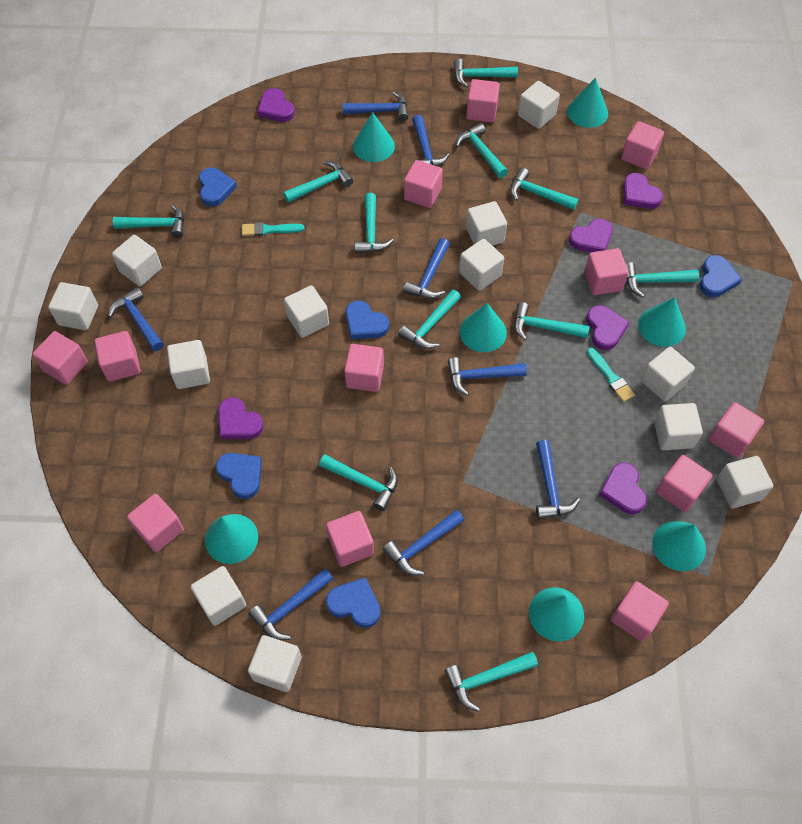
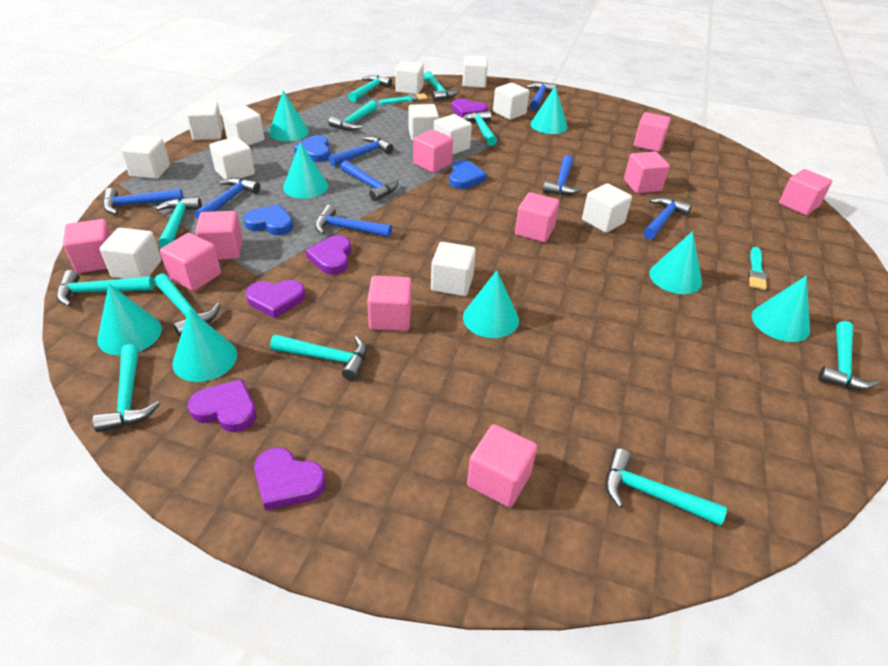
blue heart: [199,168,237,207] [216,453,262,499] [326,578,380,628] [346,301,389,339] [699,255,742,297] = 5 -> [243,204,293,235] [294,135,330,162] [449,160,487,189] = 3
pink cube: [32,331,88,385] [94,331,141,382] [127,494,184,552] [326,511,374,567] [344,344,384,392] [404,160,443,208] [466,79,500,122] [584,248,628,295] [611,581,669,642] [621,121,664,169] [656,455,713,512] [709,402,764,458] = 12 -> [63,219,111,273] [160,233,221,291] [195,211,243,260] [367,276,412,331] [413,129,453,173] [467,424,537,507] [515,192,559,243] [624,151,670,194] [634,112,671,152] [779,169,832,215] = 10
purple heart: [218,397,264,439] [257,88,295,122] [569,219,613,252] [586,305,629,350] [599,463,647,514] [623,173,663,209] = 6 -> [188,379,257,432] [245,280,305,318] [254,447,326,511] [306,235,351,274] [451,99,488,118] = 5
turquoise cone: [205,514,258,564] [353,112,395,162] [459,303,507,352] [529,587,584,641] [567,78,608,128] [638,297,686,347] [652,521,706,571] = 7 -> [97,284,162,356] [172,309,237,382] [269,91,309,141] [283,142,328,199] [463,270,519,338] [530,86,568,134] [649,231,702,294] [752,276,810,342] = 8

